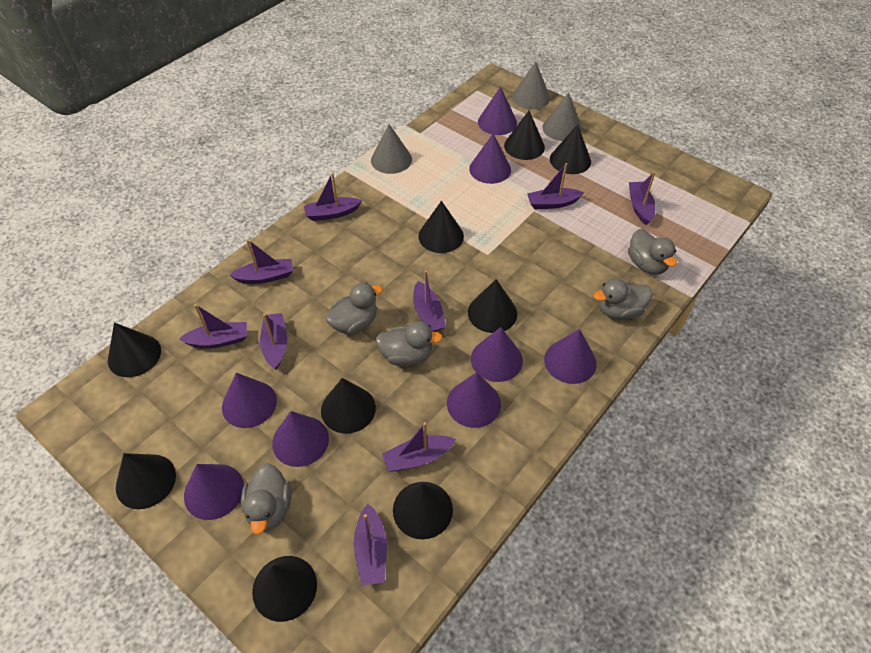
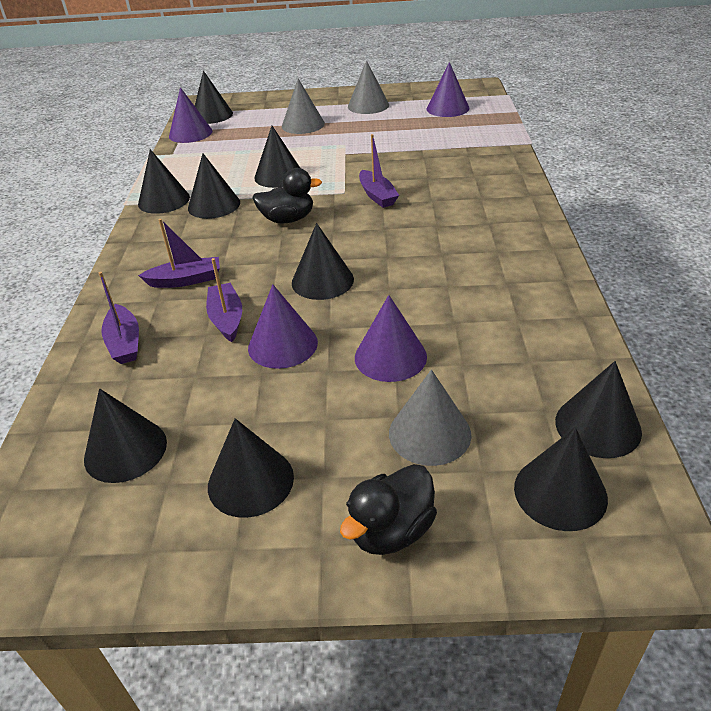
black duck: none = 0 -> [252,168,322,224] [340,464,437,555] = 2
grey duck: [241,463,291,535] [325,283,383,335] [376,321,443,366] [593,278,652,320] [628,229,677,275] = 5 -> none = 0
purple boat: [179,304,247,348] [229,239,293,284] [260,313,287,370] [304,173,362,221] [354,504,387,585] [382,422,456,471] [413,271,446,332] [527,163,584,209] [629,172,656,225] = 9 -> [99,272,139,364] [138,219,220,288] [206,258,242,342] [359,134,399,208] = 4
purple cone: [184,464,244,520] [222,373,277,428] [272,411,329,467] [447,372,501,428] [469,134,511,184] [471,327,523,382] [478,86,517,135] [544,329,597,384] = 8 -> [169,87,212,143] [248,284,318,369] [355,295,427,382] [427,62,469,117] = 4

